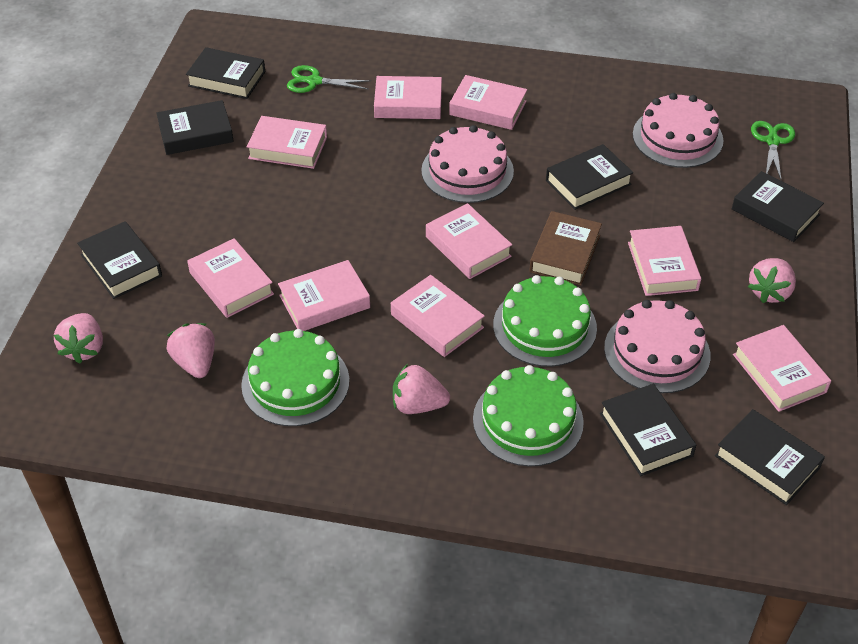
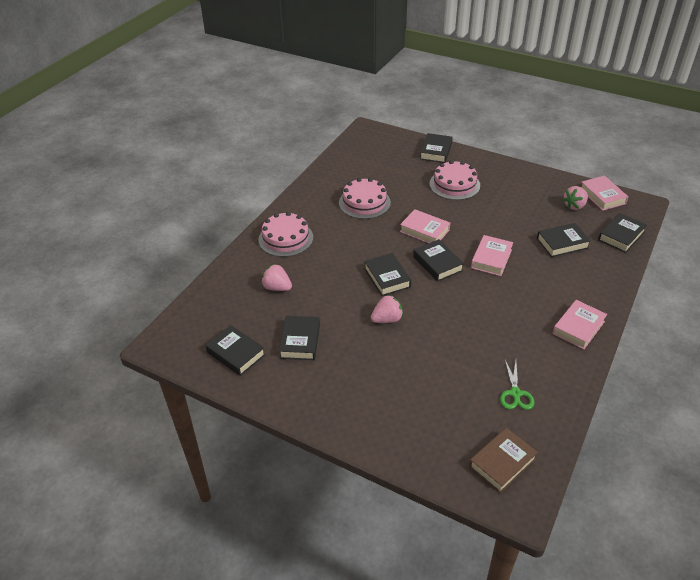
green cake: [241,329,350,426] [473,365,584,467] [493,275,597,367] = 3 -> none = 0
green scissors: [287,65,371,93] [751,121,795,181] = 2 -> [500,360,535,410] = 1
pink book: [187,238,274,318] [247,116,327,169] [278,260,370,331] [374,76,442,119] [391,275,485,357] [426,203,512,279] [449,75,527,130] [628,226,701,296] [733,325,831,412] = 9 -> [400,209,450,243] [471,235,513,276] [553,300,607,349] [581,175,628,211] = 4
pink strawberry: [54,313,103,363] [167,323,215,378] [393,364,450,414] [748,258,796,303] = 4 -> [261,264,292,291] [371,294,403,323] [562,186,588,210] = 3

